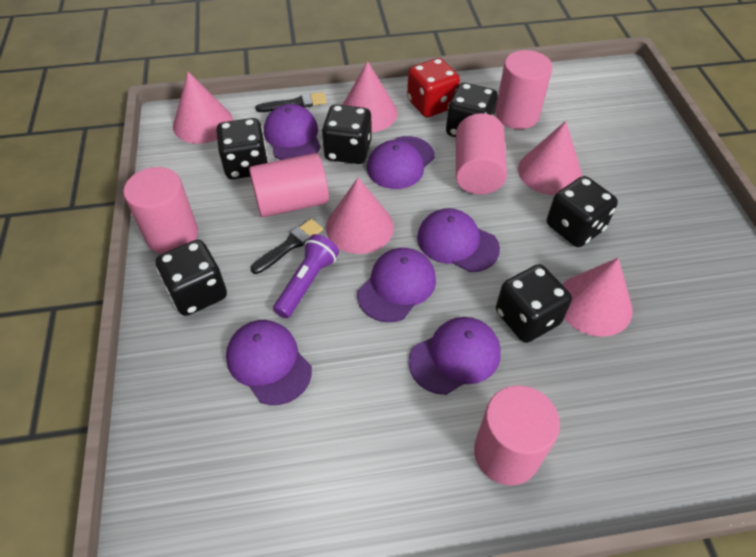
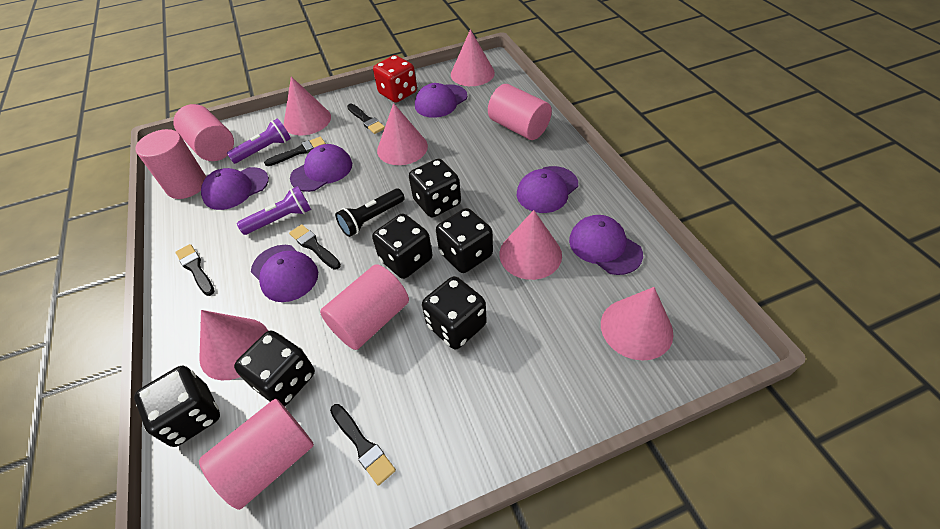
black brush: [251,219,323,274] [256,92,327,112] = 2 -> [175,244,215,296] [264,136,326,166] [289,224,341,270] [330,404,396,486] [347,103,385,134] = 5
black flashlight: none = 0 -> [335,188,404,237] = 1
pink cone: [173,72,233,144] [326,178,394,254] [342,61,398,132] [518,121,582,195] [562,258,633,337] = 5 -> [199,310,268,380] [284,76,331,135] [377,103,428,165] [451,29,495,86] [499,210,562,280] [601,287,674,361] = 6
purple flashlight: [273,234,339,318] = 1 -> [227,118,291,164] [237,186,311,235] = 2

